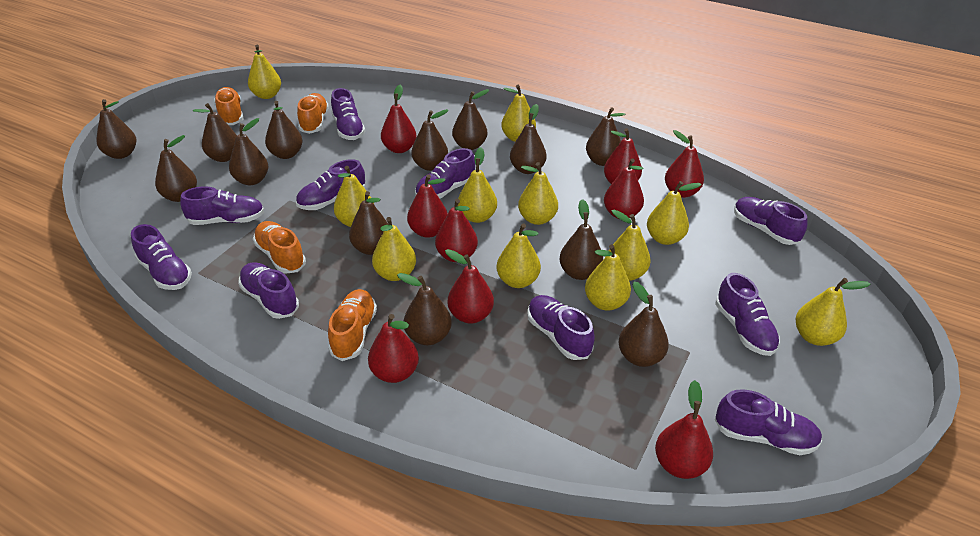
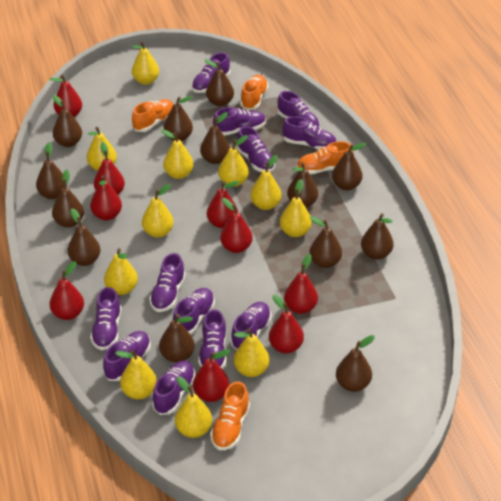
purple shoe: [131,224,192,290] [180,186,264,225] [238,262,299,319] [296,159,365,210] [331,88,365,140] [415,148,475,198] [527,295,595,360] [715,273,780,356] [715,389,822,455] [734,197,808,245] = 10 -> [90,287,121,350] [103,331,151,381] [149,253,186,312] [152,360,195,415] [173,288,215,335] [192,52,230,93] [198,309,226,369] [213,107,266,136] [230,302,271,350] [237,126,275,172] [277,91,320,127] [282,116,336,150] = 12

